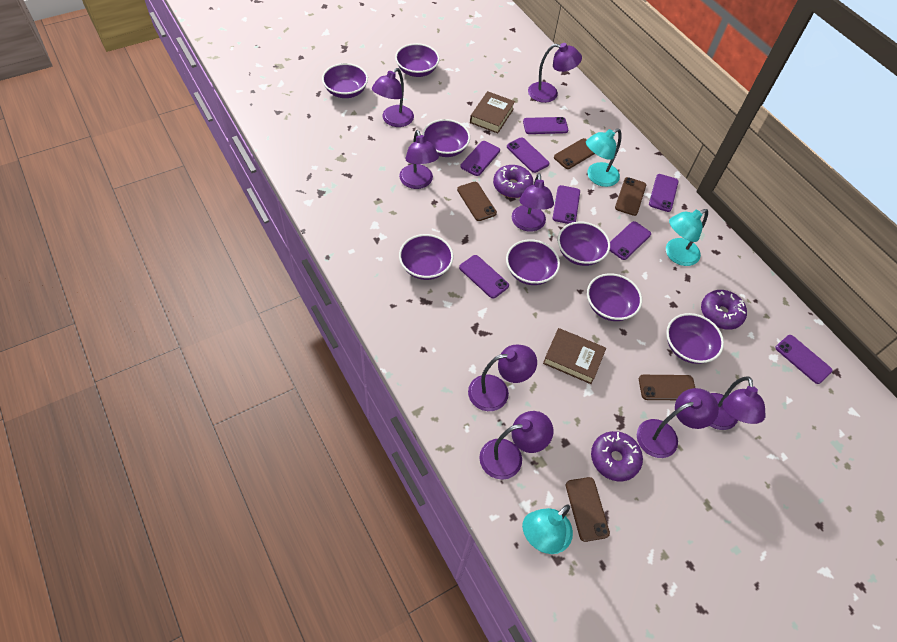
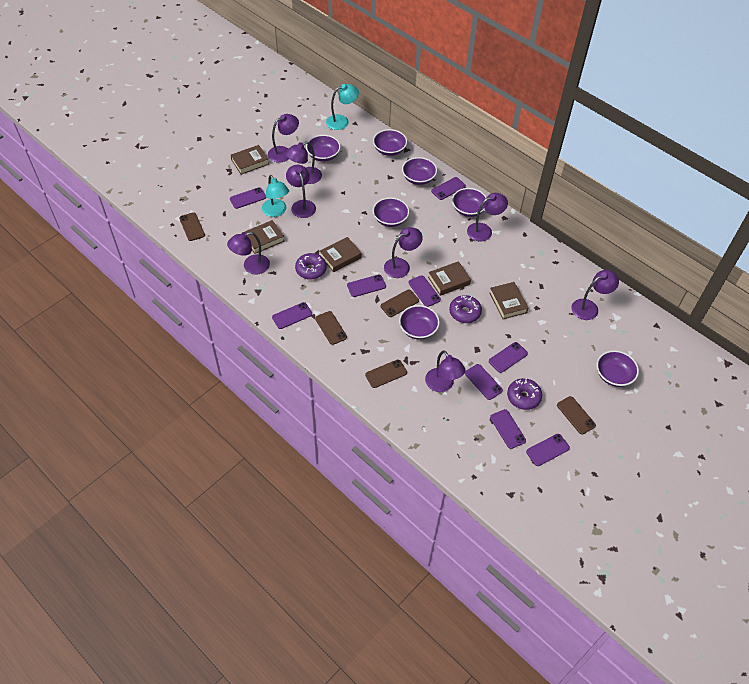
brown book: [470,91,515,133] [543,328,606,384] = 2 -> [231,145,269,175] [244,220,284,254] [320,237,362,272] [428,261,471,296] [489,282,528,319] = 5
purple bowl: [322,63,368,98] [395,43,440,77] [399,234,454,280] [422,119,470,157] [506,239,560,285] [558,222,610,266] [587,273,642,321] [666,313,724,364] = 8 -> [306,135,341,162] [373,129,407,156] [373,197,409,227] [399,305,440,340] [402,157,437,185] [452,188,487,217] [596,350,639,387] = 7
purple phone: [459,255,509,298] [460,141,500,176] [507,138,549,173] [523,117,568,134] [553,185,580,224] [610,221,651,260] [649,174,679,212] [776,335,832,384] = 8 -> [230,187,266,209] [272,302,312,329] [347,275,386,297] [408,275,441,307] [431,177,466,200] [465,364,503,400] [489,342,528,373] [490,409,526,449] [526,434,570,466] = 9
turquoise lamp: [522,504,573,554] [586,128,622,187] [666,209,708,266] = 3 -> [262,175,289,217] [326,84,359,130] = 2

